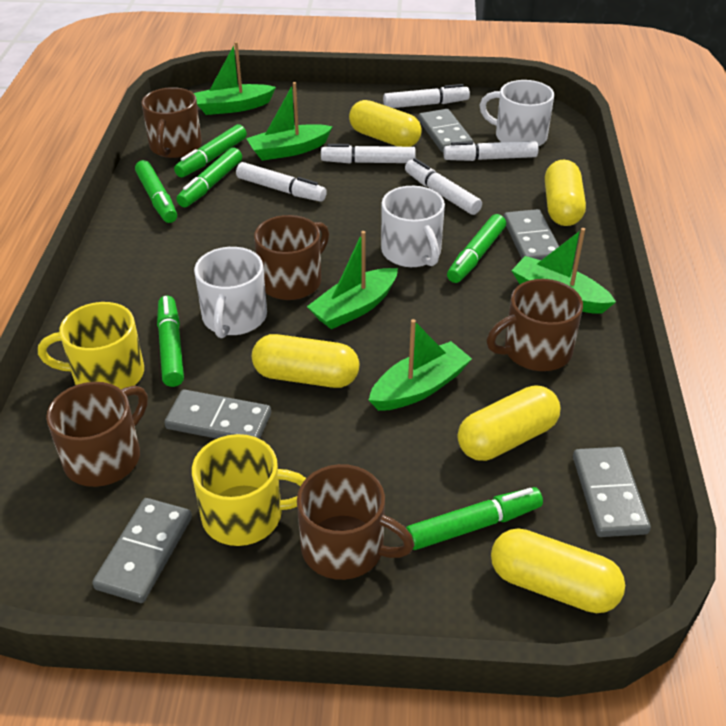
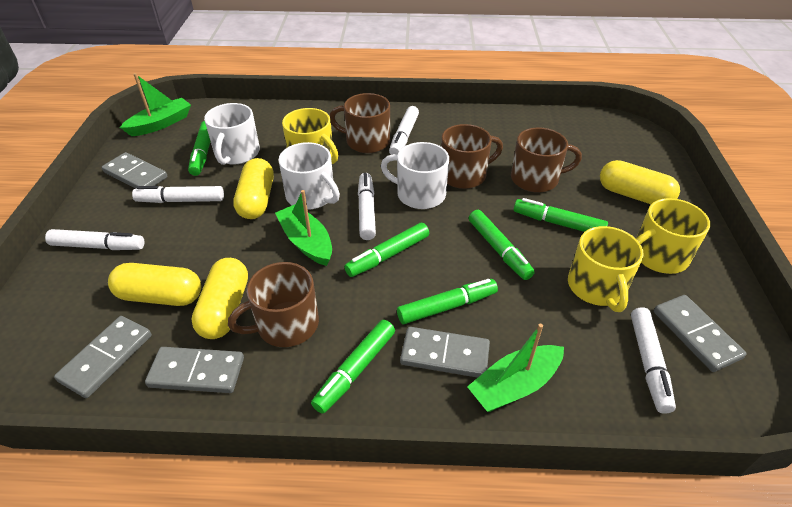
brown mug: [46,382,148,487] [141,87,202,158] [254,215,329,300] [297,464,415,580] [486,279,583,371] = 5 -> [228,262,319,347] [330,93,390,153] [441,124,503,189] [511,127,582,193] = 4
green boat: [194,42,276,115] [246,82,333,161] [307,231,398,329] [369,319,472,411] [511,228,616,314] = 5 -> [120,73,191,136] [275,190,332,266] [467,324,564,412] = 3
yellow capsule: [252,334,359,388] [349,100,422,147] [458,385,560,461] [491,528,625,613] [545,160,586,226] = 5 -> [108,263,201,306] [191,258,248,339] [233,158,274,219] [600,160,680,204] = 4
yellow mug: [38,302,144,389] [192,434,306,546] = 2 -> [282,108,338,164] [568,226,644,312] [636,198,710,274] = 3

